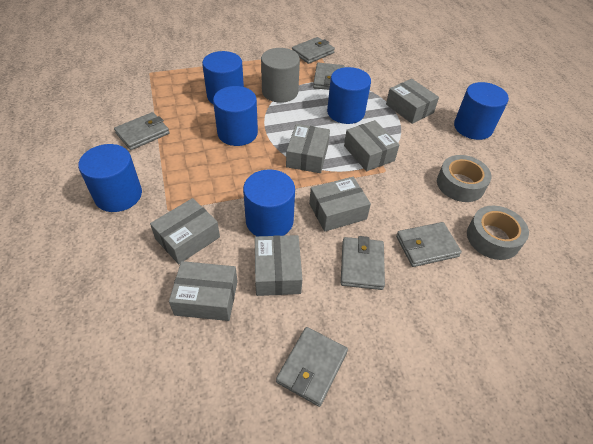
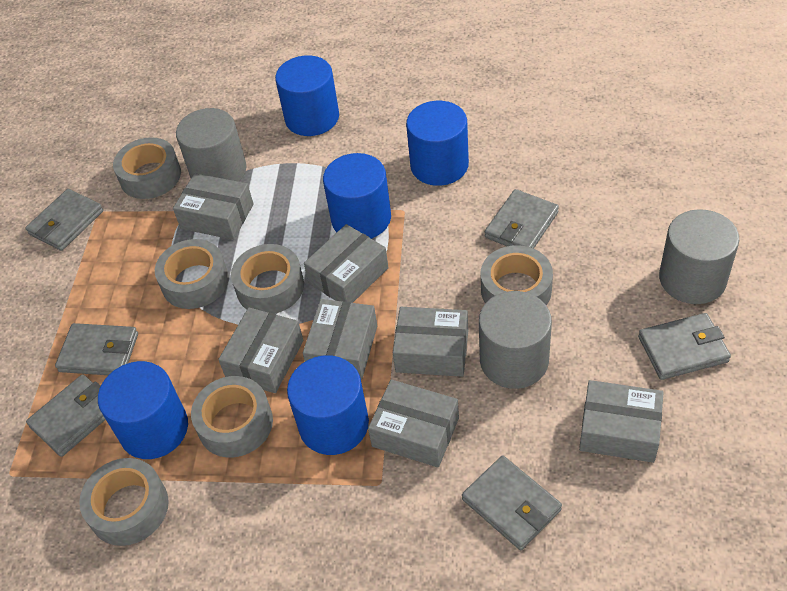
blue cylinder: [78,144,142,212] [202,51,244,104] [213,86,258,146] [243,170,295,236] [327,67,371,124] [454,82,509,140] = 6 -> [98,361,188,459] [275,55,339,136] [287,355,369,455] [323,153,391,239] [406,101,469,186] = 5
grey cylinder: [261,48,300,103] = 1 -> [176,108,246,182] [479,291,552,389] [659,209,739,304] = 3
grey tape: [437,155,492,202] [467,206,529,260] = 2 -> [79,458,169,546] [113,137,181,199] [155,239,229,309] [191,376,273,457] [231,244,304,314] [481,245,553,305] = 6

